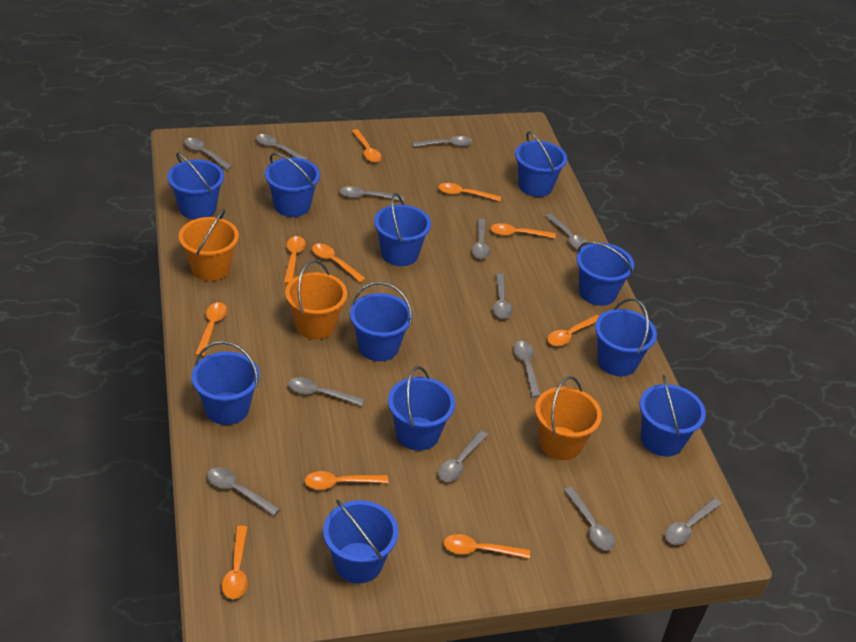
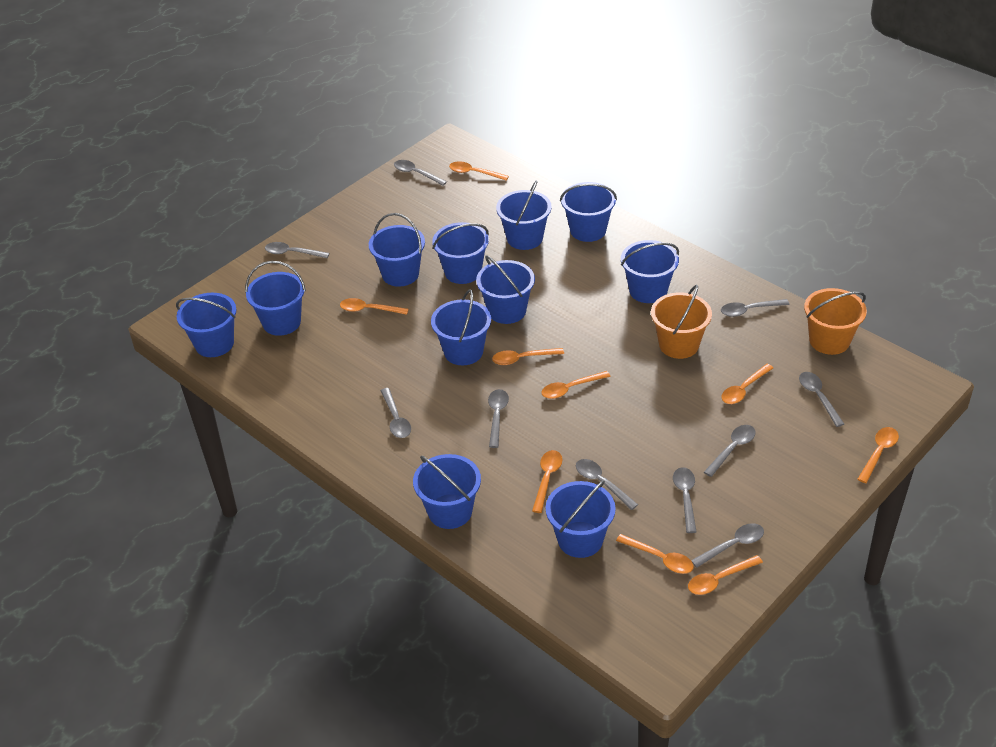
grey spoon: [184,138,232,170] [207,468,280,516] [256,134,308,160] [288,377,364,406] [340,186,404,201] [412,136,472,147] [438,430,488,482] [472,219,490,259] [493,273,512,319] [513,341,541,397] [546,214,588,250] [564,487,615,551] [665,498,721,545] = 13 -> [265,242,329,258] [381,388,411,438] [394,160,447,186] [488,389,509,448] [576,459,638,510] [673,467,697,533] [691,523,764,568] [704,425,756,477] [721,299,789,317] [799,372,844,427] = 10
orange bucket: [179,209,239,281] [285,260,347,339] [535,376,602,460] = 3 -> [651,285,712,359] [804,288,867,355] = 2
orange spoon: [195,302,227,356] [222,526,248,599] [284,236,306,284] [305,471,388,490] [312,243,366,283] [352,129,382,162] [438,183,501,201] [444,534,530,559] [491,223,556,238] [547,315,599,346] = 10 -> [340,298,409,315] [449,161,509,181] [492,348,564,365] [532,450,562,513] [541,371,610,399] [616,534,694,574] [688,555,763,595] [721,364,773,404] [857,427,899,483] = 9

